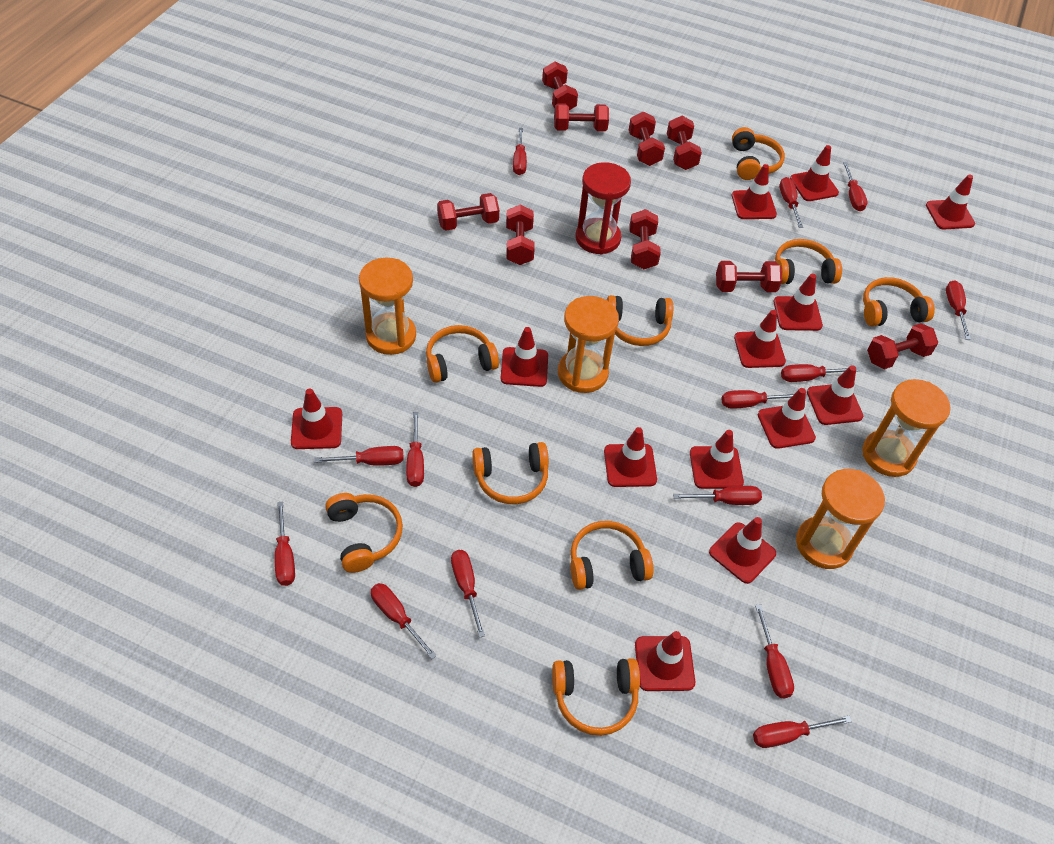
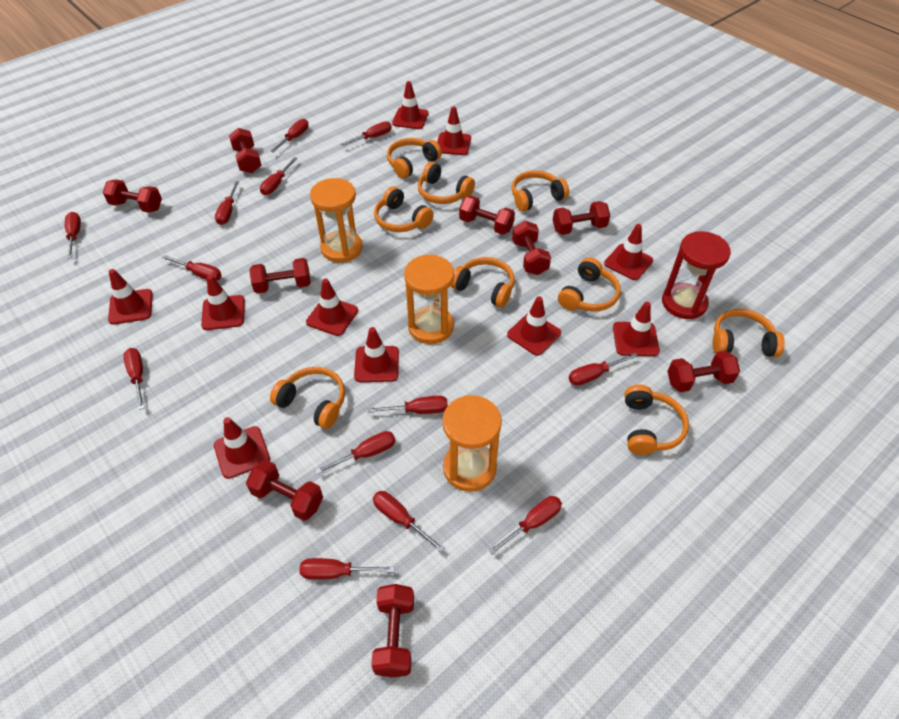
orange hourglass: [359,258,416,355] [558,296,619,393] [796,469,885,569] [862,379,951,477] = 4 -> [310,178,363,263] [404,255,454,344] [442,395,502,492] = 3
red screwdriver: [275,501,295,586] [314,446,404,465] [371,583,437,659] [406,412,424,487] [451,550,485,638] [513,128,527,175] [673,486,762,505] [722,390,794,409] [753,716,852,748] [755,604,794,698] [779,177,803,228] [781,364,860,382] [843,162,867,211] [946,280,971,340] = 14 -> [65,212,81,259] [123,348,145,410] [162,255,222,281] [215,181,239,225] [260,157,298,195] [270,119,309,152] [299,558,395,580] [315,431,396,474] [340,121,392,146] [367,396,448,414] [373,491,444,552] [488,496,562,555] [569,353,638,386] = 13
red traffic cone: [291,388,342,449] [500,327,548,387] [604,427,657,487] [635,631,695,691] [690,430,744,489] [709,517,776,584] [732,164,777,219] [734,310,786,368] [758,388,816,449] [774,274,823,331] [790,145,839,201] [807,365,863,425] [926,174,975,230] = 13 -> [108,269,153,325] [201,275,245,330] [214,417,270,479] [306,279,358,336] [354,327,399,382] [392,81,428,129] [437,106,471,155] [507,296,561,356] [604,224,653,280] [613,302,660,356] = 10

